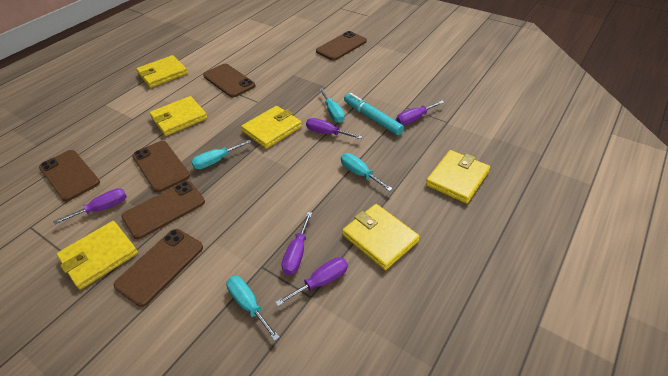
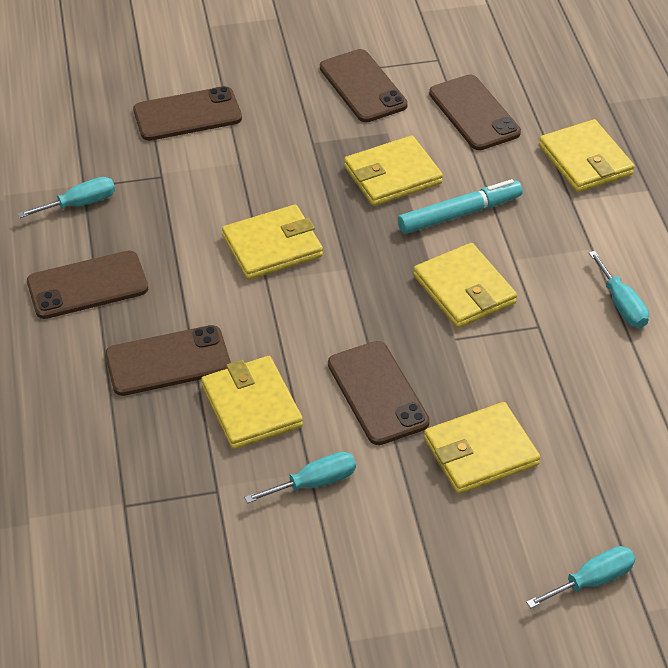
purple screwdriver: [53,188,127,225] [275,257,348,306] [281,212,312,275] [306,118,362,139] [396,100,444,125] = 5 -> none = 0

